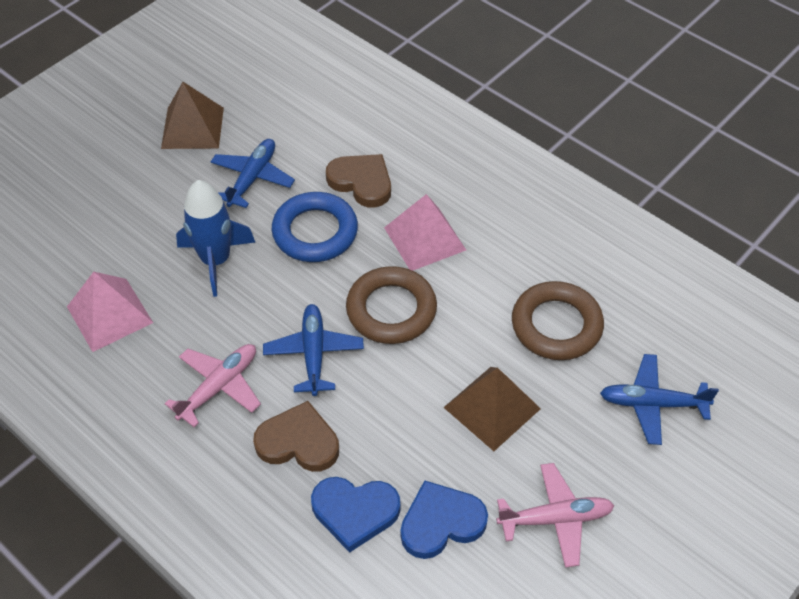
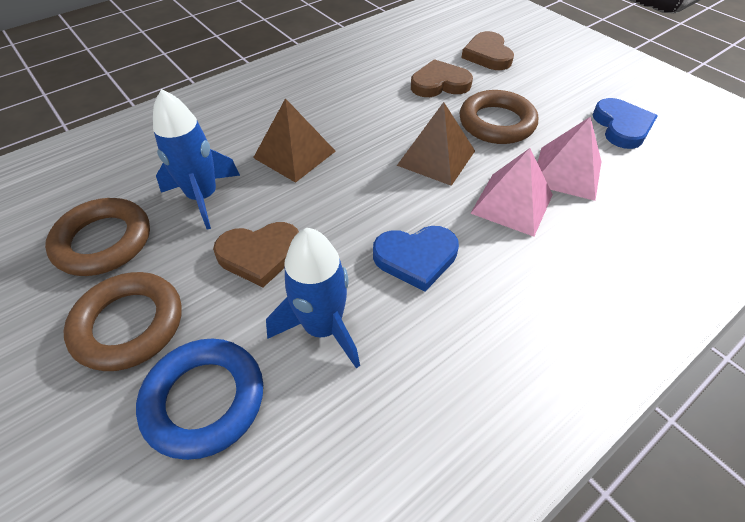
blue plane: [211,139,295,208] [263,304,364,396] [600,354,719,445] = 3 -> none = 0
blue rocket: [176,180,255,297] = 1 -> [153,89,240,230] [266,228,360,368] = 2
brown heart: [253,401,339,472] [326,154,391,208] = 2 -> [213,222,299,287] [411,59,473,97] [461,31,514,70] = 3
brown ring: [346,266,437,344] [512,281,604,360] = 2 -> [45,198,150,276] [64,272,182,371] [460,90,538,144] = 3
pink plane: [165,344,261,427] [496,463,615,568] = 2 -> none = 0

